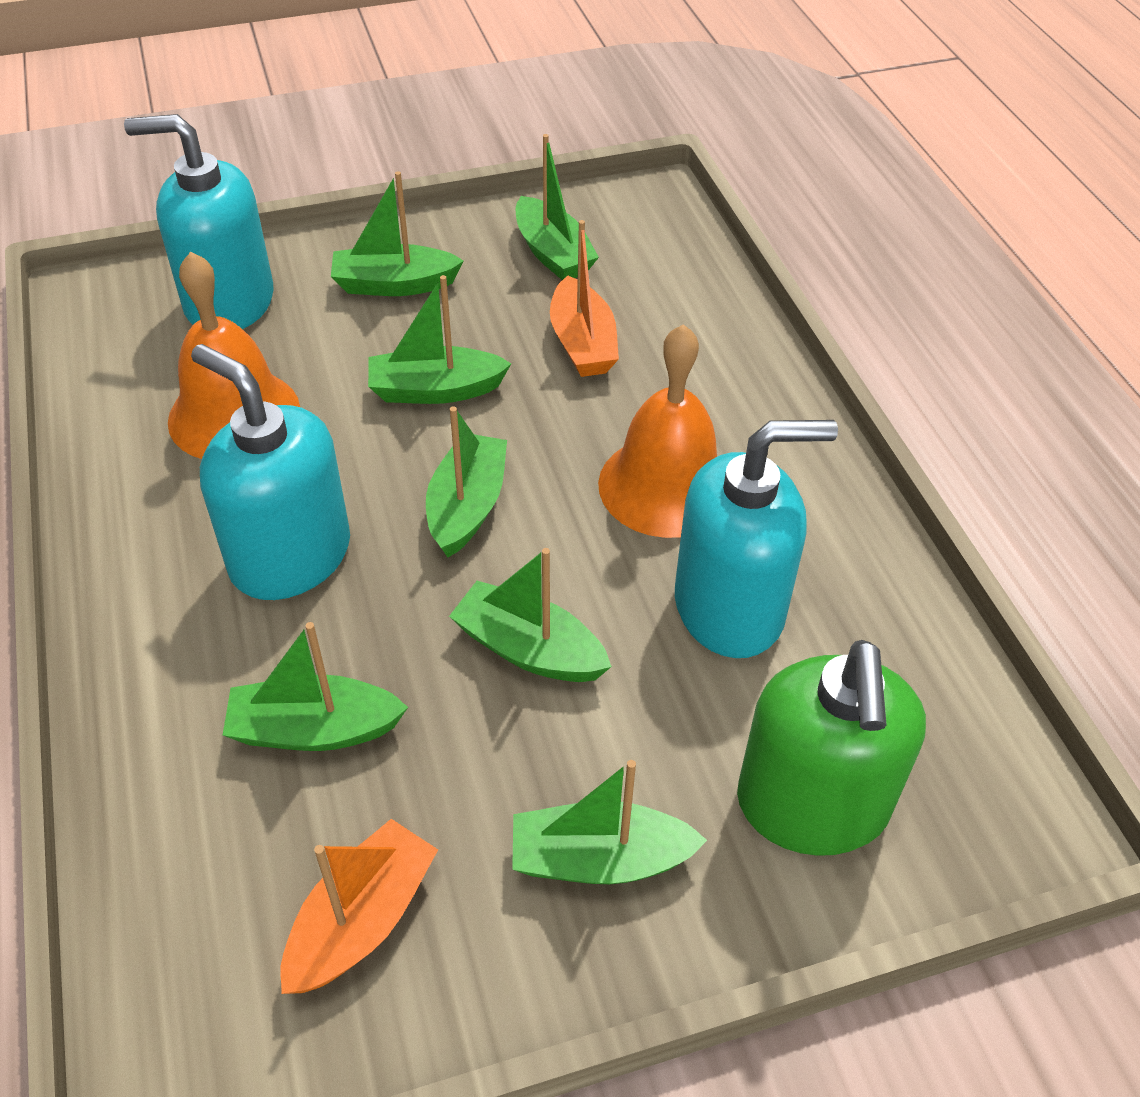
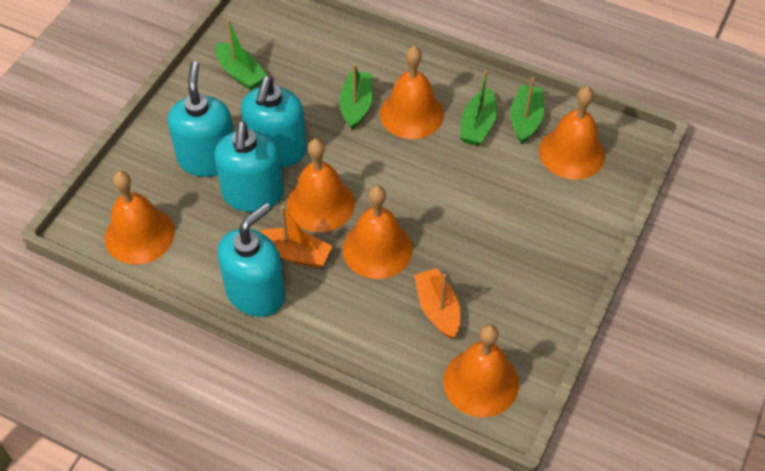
green boat: [223,622,408,751] [331,171,464,296] [368,275,512,404] [426,406,507,557] [449,548,612,682] [512,760,707,884] [515,134,599,280] = 7 -> [215,19,267,90] [340,63,373,130] [460,71,497,146] [510,77,544,144] = 4
green soap dispenser: [737,640,926,856] = 1 -> none = 0
orange bell: [168,252,300,459] [598,324,717,538] = 2 -> [105,171,175,264] [287,139,355,232] [343,185,412,279] [380,46,444,139] [443,324,519,417] [539,86,605,180] = 6
turquoise soap dispenser: [124,114,273,329] [191,344,350,600] [675,420,838,658] = 3 -> [168,61,234,177] [214,121,284,212] [217,203,285,317] [241,76,307,167] = 4

